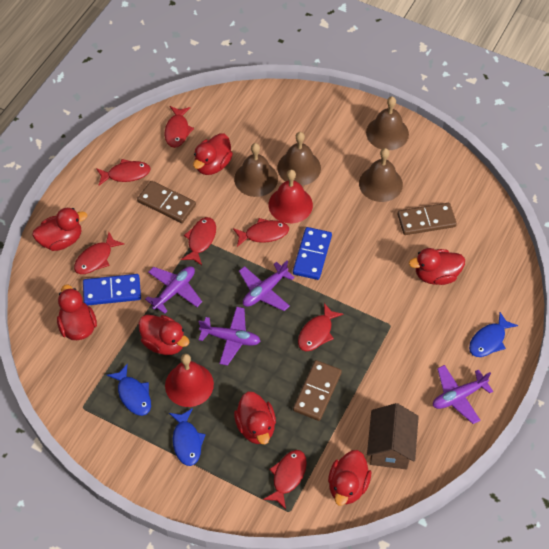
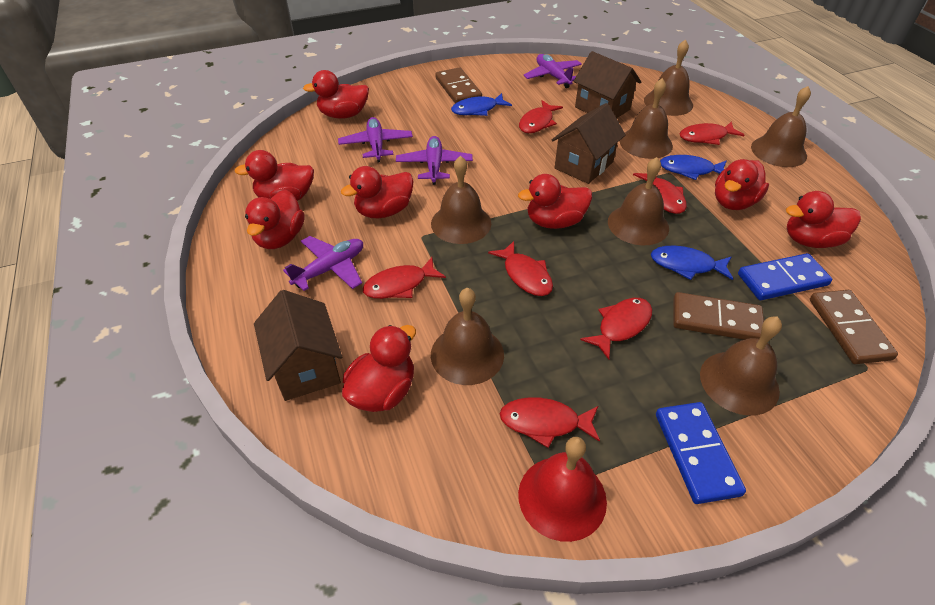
brown bell: [234,143,278,197] [278,132,321,186] [359,148,403,202] [366,96,409,150] = 4 -> [431,156,491,244] [431,288,504,385] [608,157,669,245] [619,78,673,159] [644,39,693,116] [700,316,782,416] [751,86,811,167] = 7
brown house: [367,403,419,470] = 1 -> [254,290,342,401] [552,103,626,184] [574,51,641,118] = 3
red bell: [165,354,214,407] [268,170,313,223] = 2 -> [518,437,607,542] = 1
red duck: [32,208,87,251] [57,285,97,340] [139,315,189,355] [193,133,233,175] [234,392,276,444] [328,450,371,506] [409,248,465,285] = 7 -> [235,150,314,201] [245,190,305,249] [303,70,369,119] [341,166,414,218] [342,325,416,412] [518,174,592,229] [715,159,769,210] [786,191,861,248] = 8

